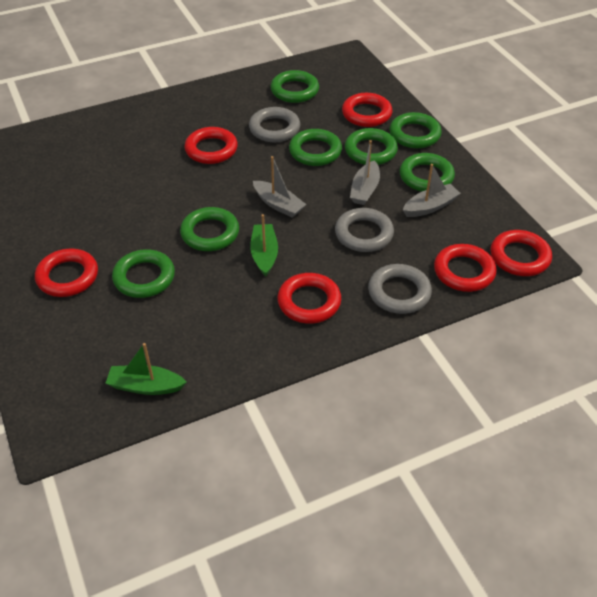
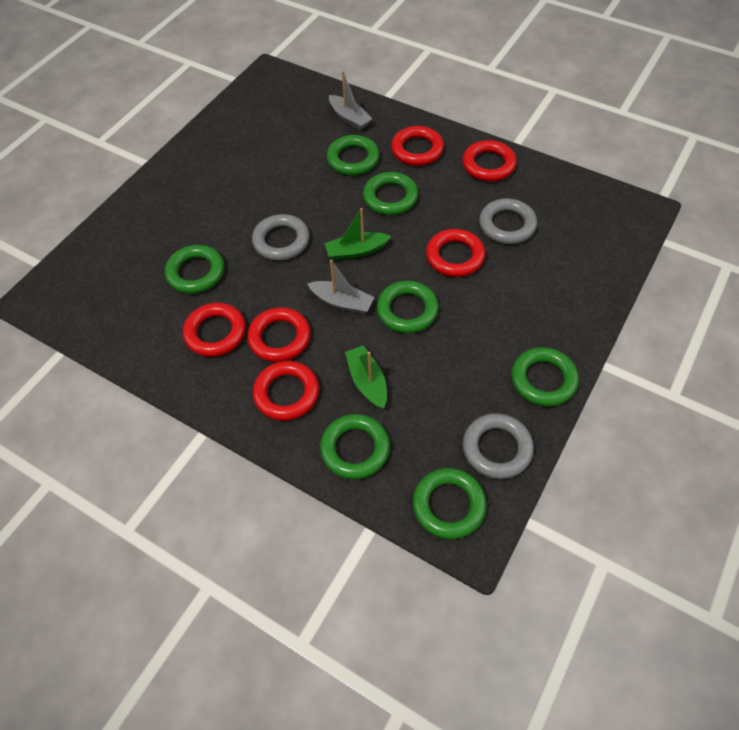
grey boat: [253,156,306,218] [350,140,380,205] [403,164,461,217] = 3 -> [307,260,375,314] [329,71,373,130] = 2

